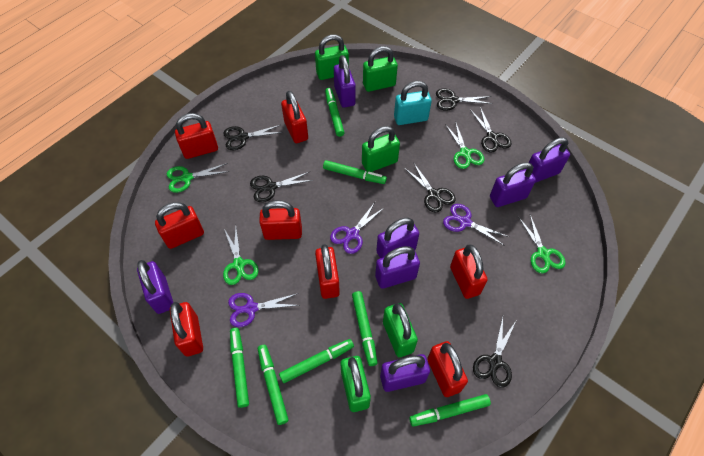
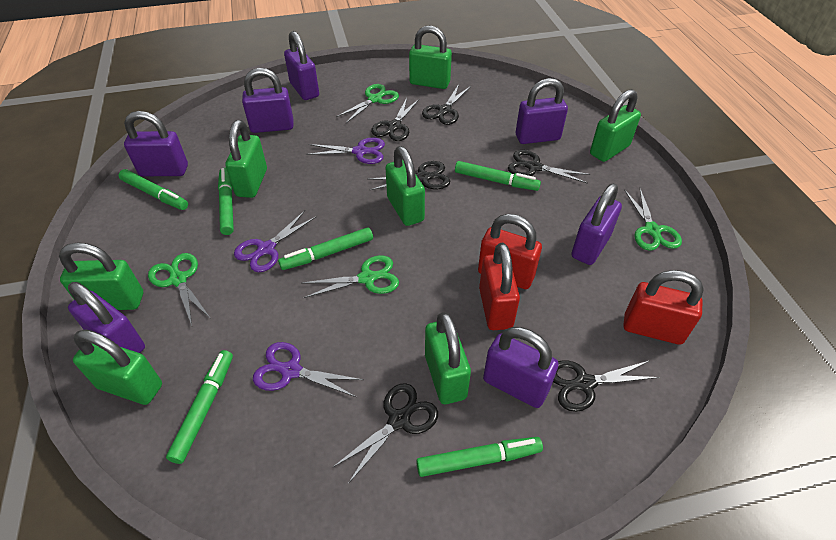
green marker: [230,328,249,408] [258,345,289,425] [279,339,354,383] [323,160,387,184] [325,88,344,137] [352,291,378,366] [409,394,491,426] = 7 -> [119,169,188,210] [166,350,233,464] [218,168,234,235] [278,227,373,270] [416,437,543,477] [455,161,541,191] = 6
green padlock: [315,34,349,80] [341,356,371,412] [362,126,400,172] [363,46,398,92] [383,303,418,357] = 5 -> [59,242,143,310] [73,329,162,405] [225,120,267,198] [385,146,425,226] [409,25,452,89] [425,312,471,404] [590,89,641,162] = 7
red padlock: [155,202,204,249] [170,302,203,356] [175,113,218,159] [259,200,302,240] [281,91,308,143] [315,244,340,299] [427,341,468,397] [450,244,488,299] = 8 -> [478,214,542,289] [479,243,520,330] [623,270,704,345] = 3
turquoise padlock: [394,81,432,125] = 1 -> none = 0

